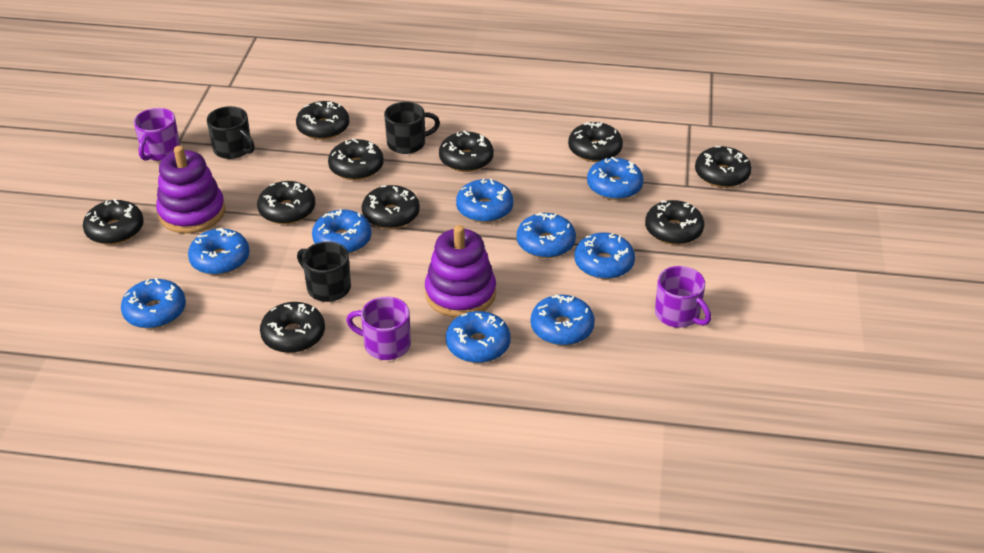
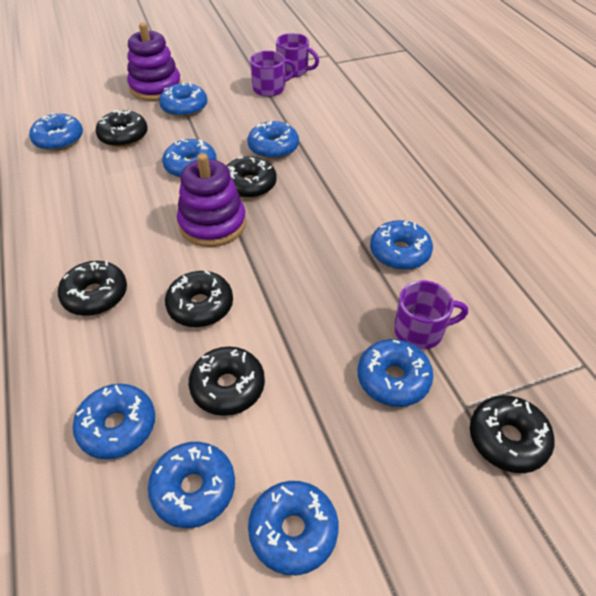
black donut: [83,199,144,245] [257,181,315,224] [260,302,325,353] [296,101,349,140] [328,138,384,180] [362,185,420,229] [439,130,494,172] [568,122,623,162] [645,200,704,245] [695,146,752,188] = 10 -> [58,261,127,316] [96,110,148,147] [165,271,233,327] [189,346,265,416] [226,156,276,198] [470,395,555,473] = 6
black mug: [207,106,255,159] [297,241,351,302] [384,102,440,154] = 3 -> none = 0

